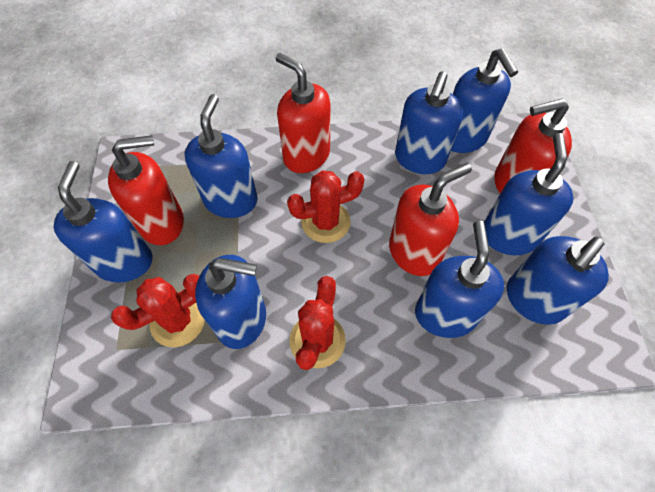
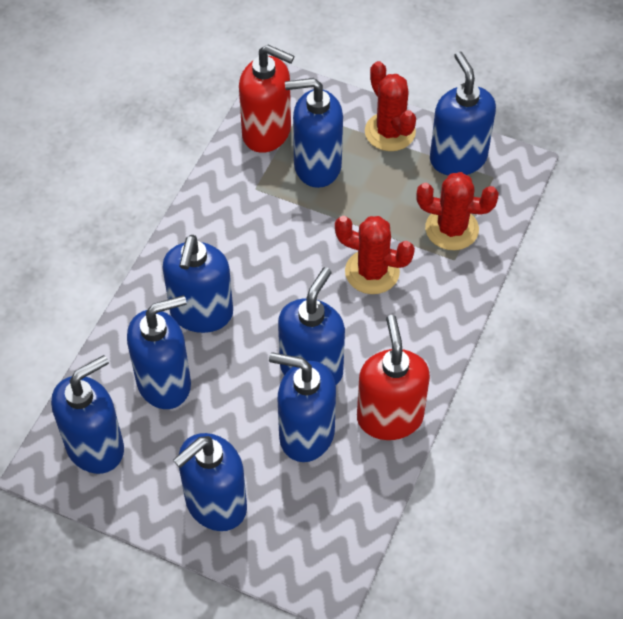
red soap dispenser: [108,135,184,245] [275,53,331,173] [389,163,472,276] [494,98,572,193] = 4 -> [239,45,294,153] [357,315,430,440] = 2

